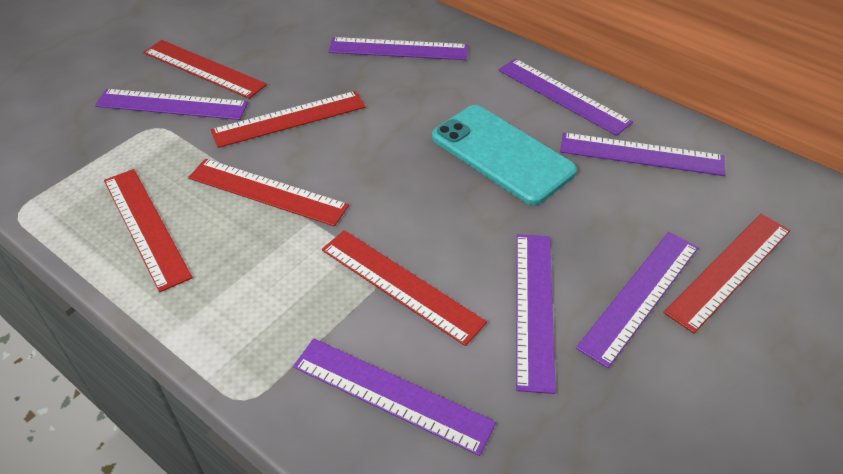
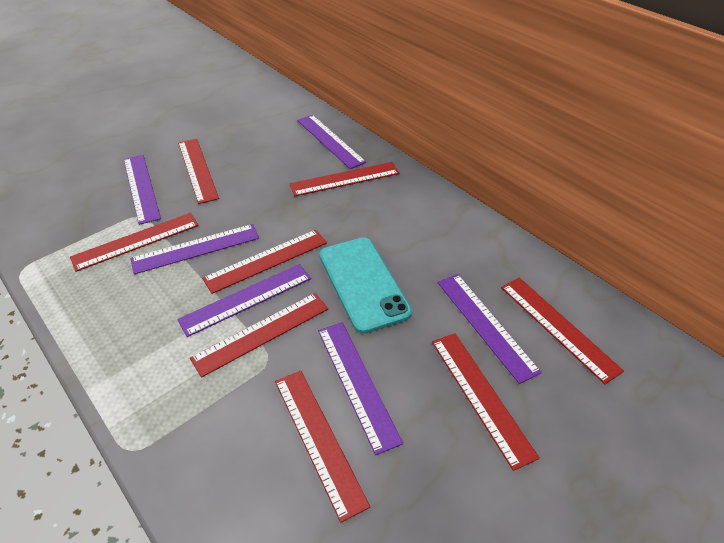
purple ruler: [95,89,248,120] [293,339,496,456] [328,37,468,60] [498,59,633,136] [516,234,556,394] [560,133,725,176] [576,232,699,368] = 7 -> [124,155,161,225] [130,224,259,274] [177,264,311,337] [297,115,366,169] [318,322,403,455] [437,274,542,384] = 6
red ruler: [104,169,193,292] [143,40,267,99] [188,159,349,226] [211,91,365,148] [322,230,487,346] [663,214,790,333] = 6 -> [70,213,199,272] [178,139,219,204] [190,293,328,377] [202,230,327,294] [275,371,370,523] [289,162,399,196] [432,333,540,471] [501,277,624,384] = 8

